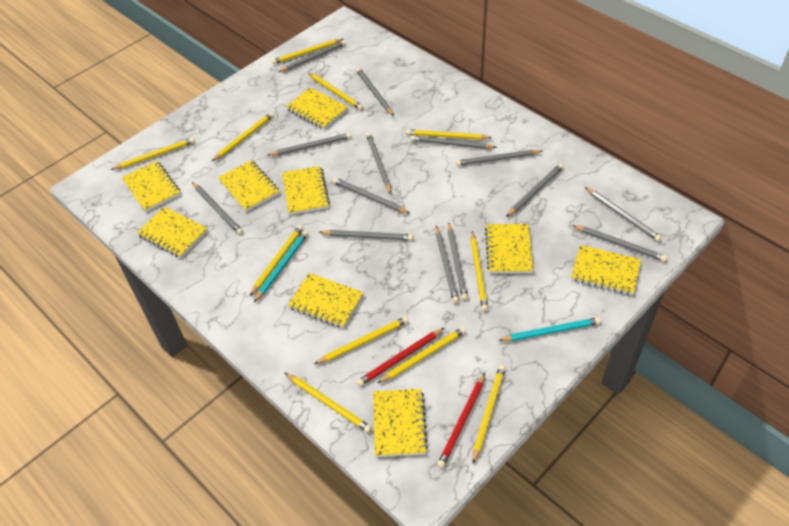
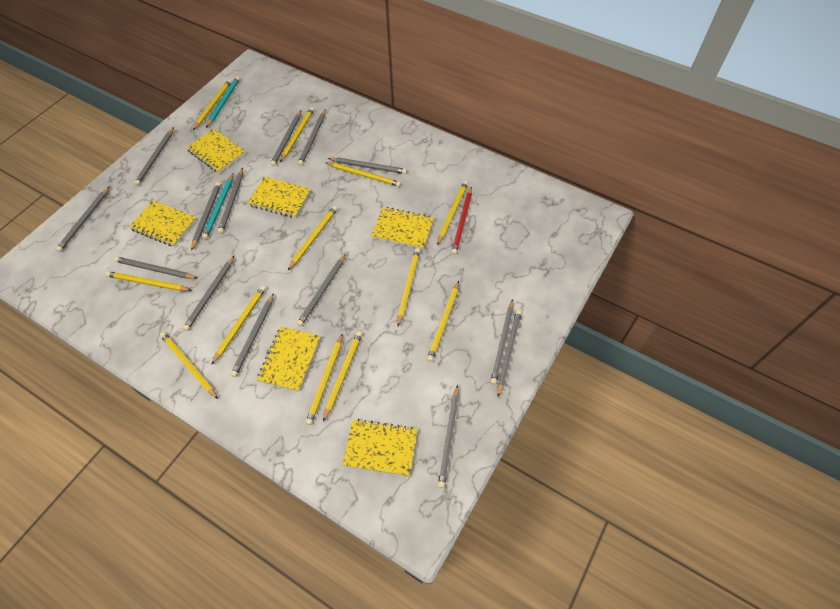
red pencil: [357,328,444,386] [437,373,485,468] = 2 -> [451,187,472,255] = 1
yellow notebook: [122,161,181,212] [137,206,208,258] [218,160,280,212] [282,166,330,215] [286,87,348,129] [288,273,364,328] [373,389,428,457] [485,224,533,273] [571,245,641,295] = 9 -> [129,200,197,247] [186,129,246,173] [248,177,311,218] [257,326,321,392] [343,419,418,476] [371,207,434,249] = 6
yellow pencil: [111,138,195,170] [211,112,274,162] [250,225,303,296] [272,39,343,64] [285,373,372,433] [307,72,363,110] [315,316,409,364] [378,327,466,383] [406,129,492,140] [471,231,488,311] [472,365,505,463] = 11 -> [106,271,192,291] [160,332,218,399] [193,79,232,130] [211,286,266,365] [280,107,314,162] [288,206,338,270] [306,333,343,425] [323,331,362,422] [326,162,401,187] [397,248,420,326] [427,281,459,362] [437,181,468,245] = 12

